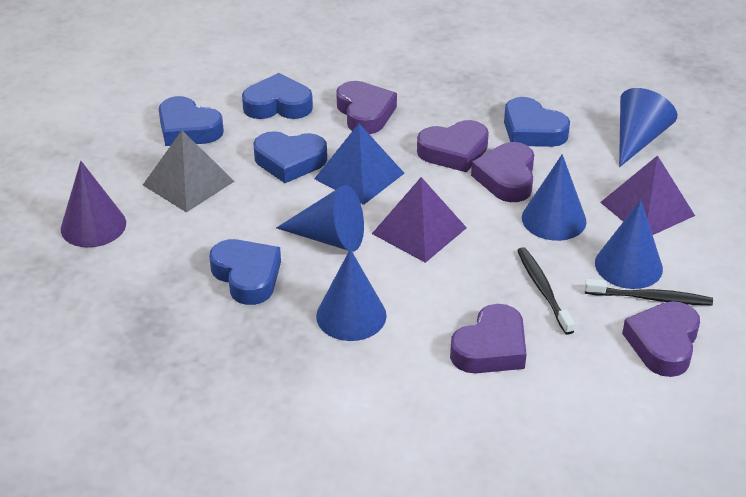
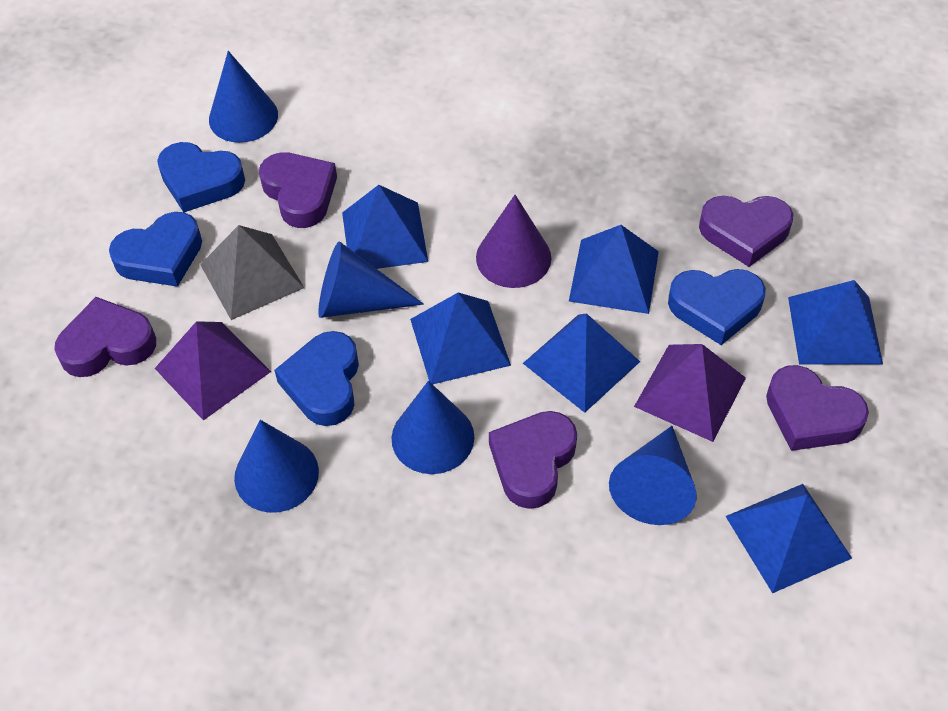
black toothbrush: [517,247,575,335] [585,279,713,306] = 2 -> none = 0
blue heart: [159,96,224,146] [209,239,281,305] [242,73,313,119] [253,131,327,183] [504,97,570,147] = 5 -> [109,212,202,287] [157,142,245,212] [274,331,359,426] [668,269,766,345] = 4
blue pyramid: [314,124,405,205] = 1 -> [342,185,428,269] [410,293,511,384] [523,313,640,413] [569,225,659,314] [726,484,852,593] [788,280,883,365] = 6

